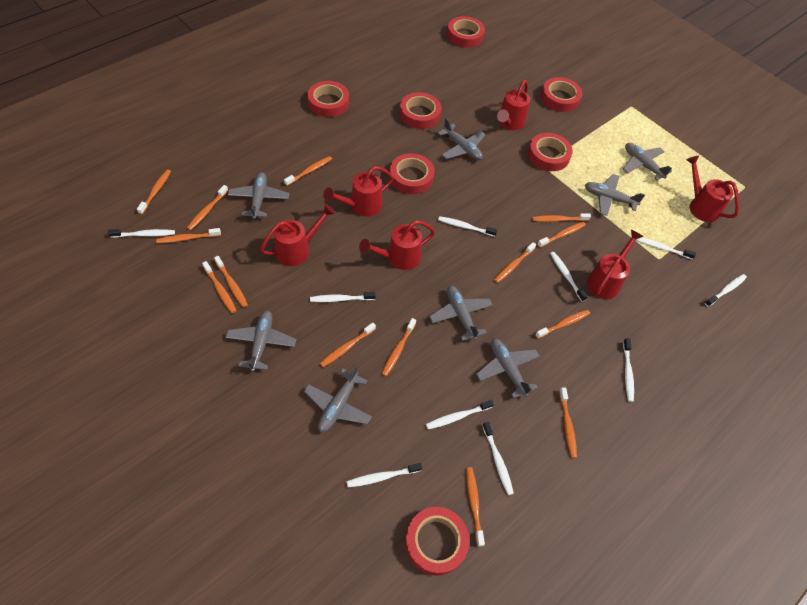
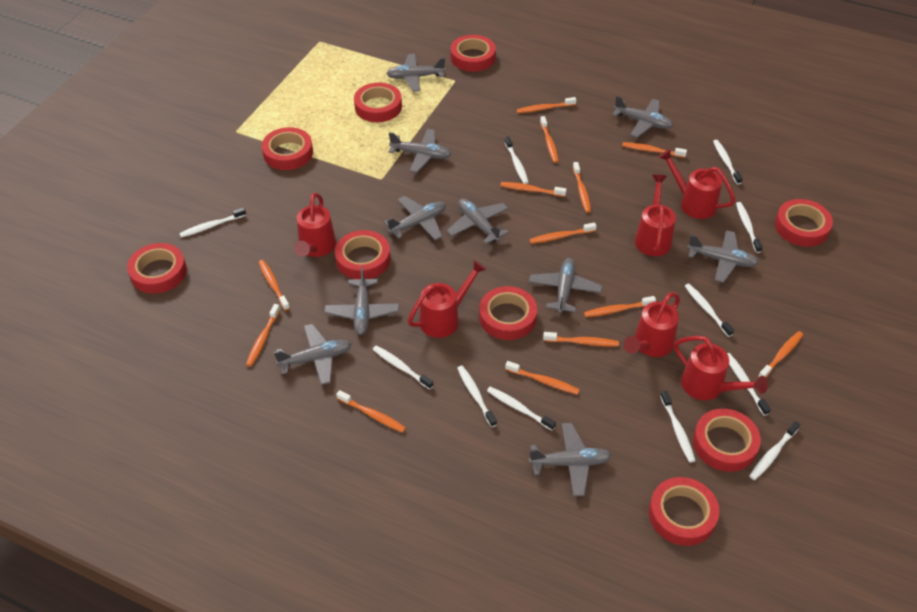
grey plane: [226,311,296,372] [228,172,289,219] [304,365,372,432] [429,286,493,341] [438,118,486,160] [476,338,540,399] [585,174,645,216] [623,143,672,180] = 8 -> [274,324,351,385] [324,267,399,335] [384,196,446,240] [386,54,446,92] [388,129,451,173] [447,198,509,244] [529,258,602,313] [529,423,612,496] [612,96,673,138] [687,230,759,283] = 10
orange toothbrush: [137,170,171,215] [156,228,221,243] [187,185,228,230] [202,261,237,313] [214,256,248,308] [284,156,332,186] [320,323,376,367] [382,318,416,376] [466,467,485,547] [494,242,536,283] [532,213,591,222] [535,310,590,339] [537,222,586,248] [559,388,577,458] = 14 -> [246,304,280,366] [258,260,290,311] [336,390,406,433] [500,182,566,197] [505,361,580,395] [516,97,576,113] [529,222,597,244] [540,116,559,163] [543,332,619,346] [573,162,591,213] [584,296,656,317] [622,142,687,158] [758,331,803,378] = 13
red tape: [307,81,349,117] [390,153,435,194] [400,92,441,129] [405,507,469,576] [447,16,485,48] [528,133,573,171] [541,77,582,112] = 7 -> [127,243,187,294] [262,127,313,170] [335,230,391,279] [354,83,402,122] [451,35,496,72] [479,286,537,340] [649,477,720,546] [693,409,761,472] [775,199,833,247] = 9
white toothbrush: [108,229,175,238] [310,292,376,302] [346,463,422,487] [426,400,494,429] [438,216,497,237] [482,422,514,495] [550,252,587,302] [623,338,634,402] [635,237,696,259] [705,274,747,307] = 10 -> [179,207,246,238] [372,345,434,389] [457,366,497,427] [487,387,556,431] [505,136,529,184] [660,391,696,463] [685,284,734,337] [713,140,743,185] [727,353,771,416] [736,202,763,253] [749,421,800,480] = 11

